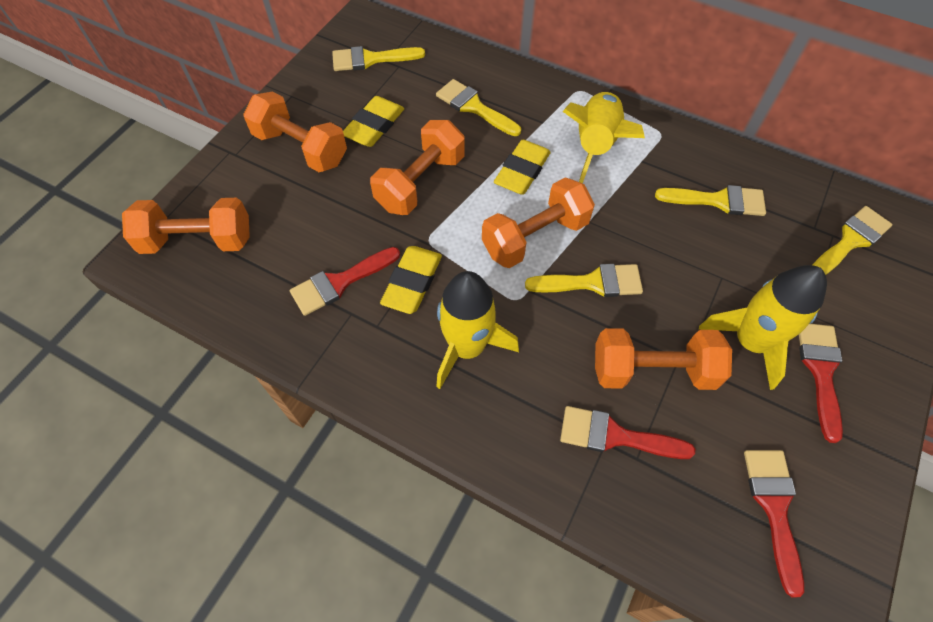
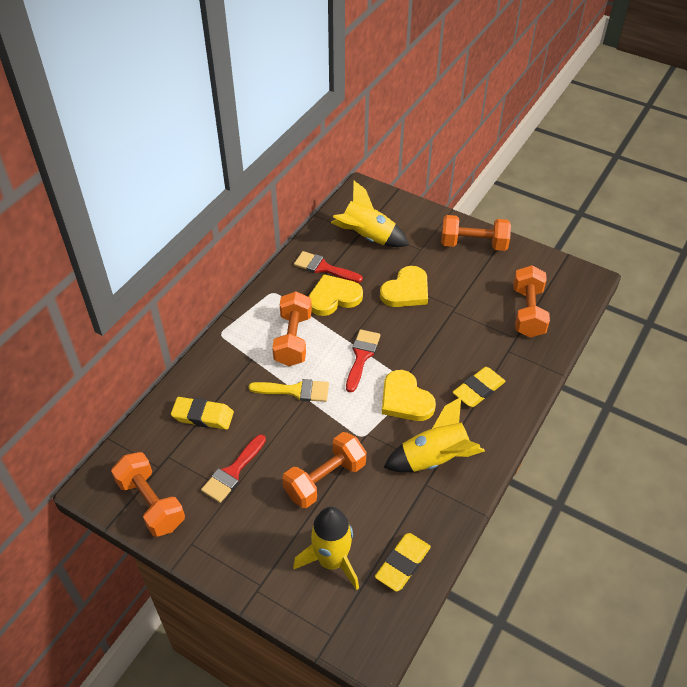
red brush: [290,247,400,316] [560,406,695,459] [744,450,804,597] [799,324,843,443] = 4 -> [201,435,266,503] [294,251,363,283] [346,329,380,392] = 3
yellow brush: [332,46,425,71] [436,79,521,136] [525,264,643,297] [655,185,766,216] [813,206,893,275] = 5 -> [249,379,329,402] = 1
yellow heart: none = 0 -> [309,274,363,316] [380,266,428,307] [382,370,436,421] = 3

